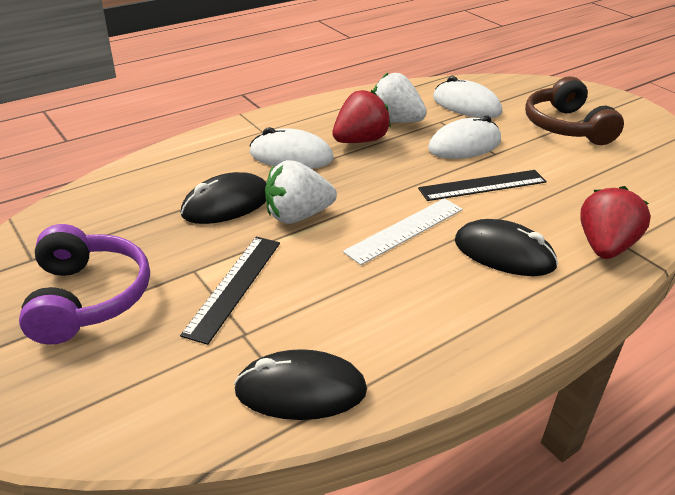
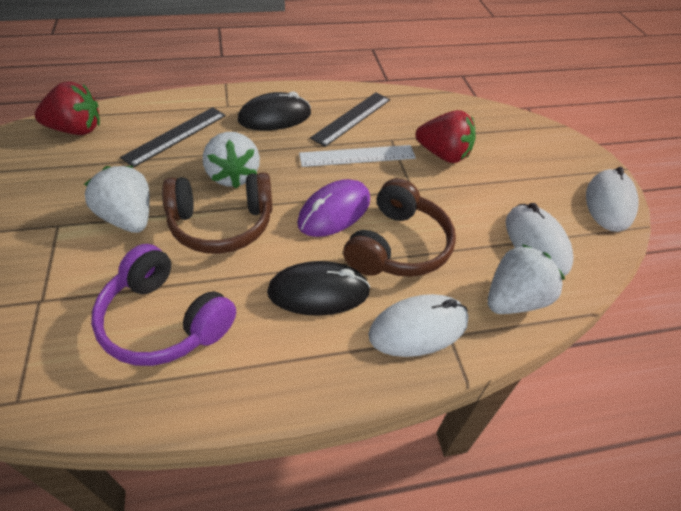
black mouse: [181,172,267,224] [234,349,367,420] [455,219,558,276] = 3 -> [238,91,311,131] [267,261,370,316] = 2
brown headphones: [525,76,624,145] = 1 -> [162,172,272,254] [343,178,456,277] = 2
purple mouse: none = 0 -> [297,179,370,237] = 1
white strawberry: [265,160,337,224] [373,72,427,123] = 2 -> [84,166,150,233] [203,132,260,189] [488,244,565,314] = 3

